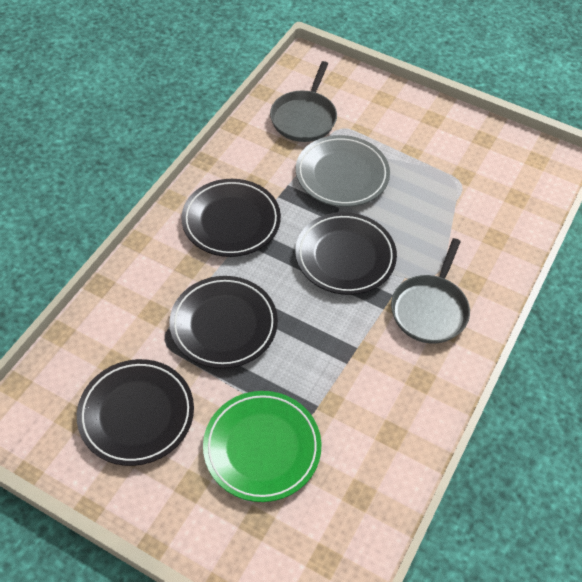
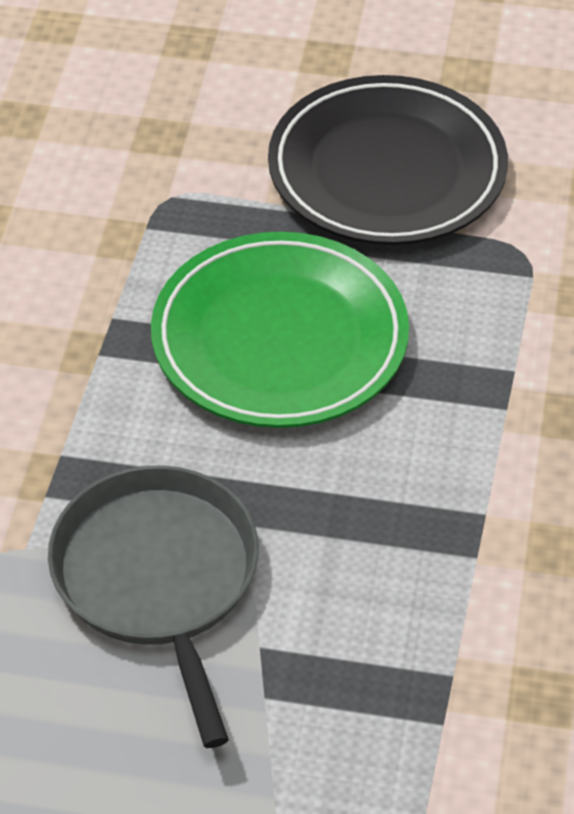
black plate: [77,359,194,466] [169,276,278,369] [181,179,281,257] [295,212,397,295] = 4 -> [268,75,508,245] = 1
grey pan: [270,61,337,142] [391,238,470,344] = 2 -> [48,465,259,748] = 1
grey plate: [296,135,390,207] = 1 -> none = 0

